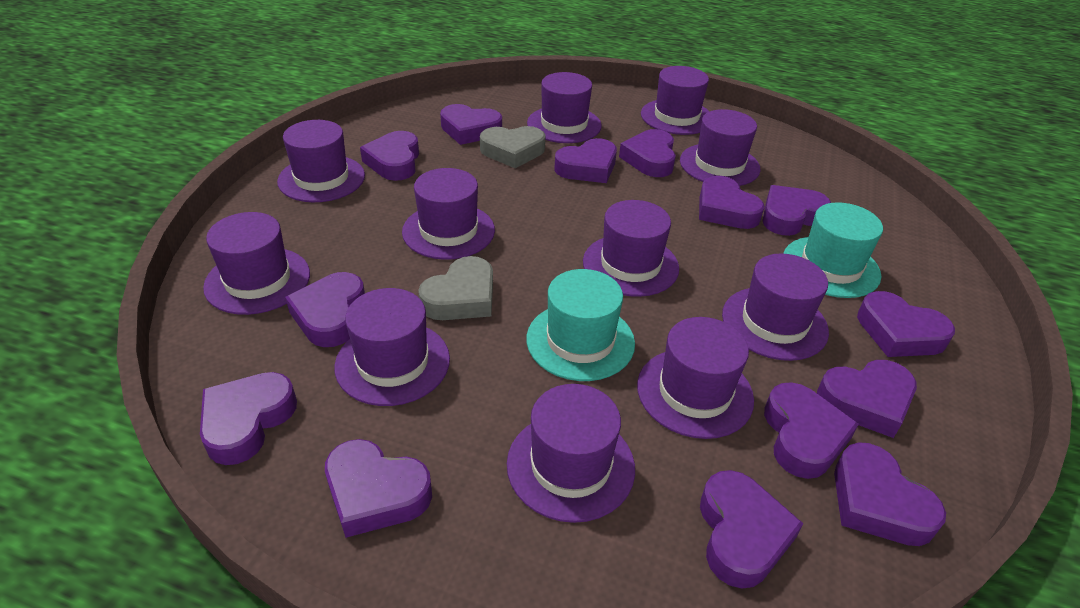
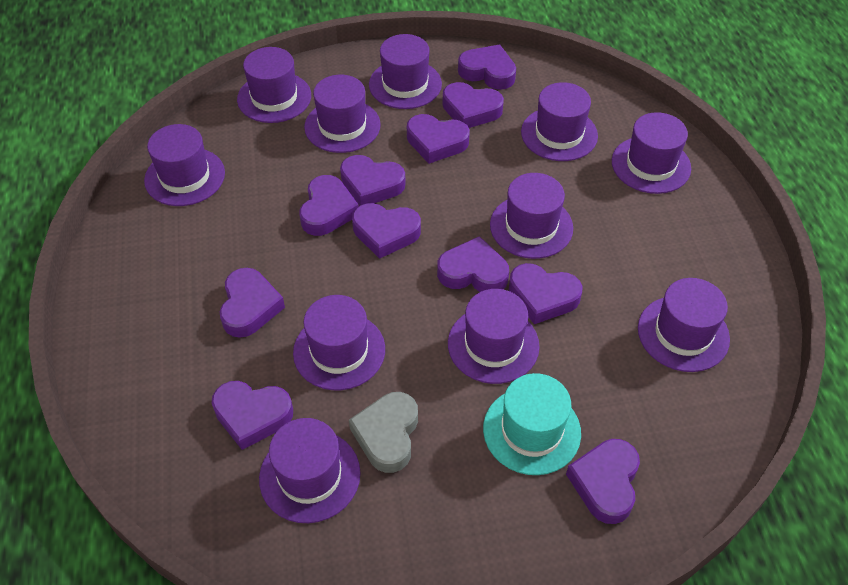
grey heart: [418,256,493,320] [480,126,546,168] = 2 -> [349,392,418,473] = 1
purple heart: [200,372,297,465] [285,272,365,347] [325,439,432,538] [360,131,419,181] [440,104,502,145] [555,138,617,183] [619,129,676,177] [699,176,765,229] [700,470,803,589] [762,185,831,236] [764,382,859,479] [817,360,917,438] [834,442,946,546] [857,291,955,357] = 14 -> [212,381,293,450] [220,268,285,338] [299,175,359,236] [340,155,406,205] [352,203,421,259] [407,114,470,164] [437,236,509,292] [442,82,504,128] [458,44,516,90] [509,263,583,324] [566,439,640,524] = 11
turquoise hat: [526,269,635,381] [783,202,883,298] = 2 -> [483,373,581,475] = 1

